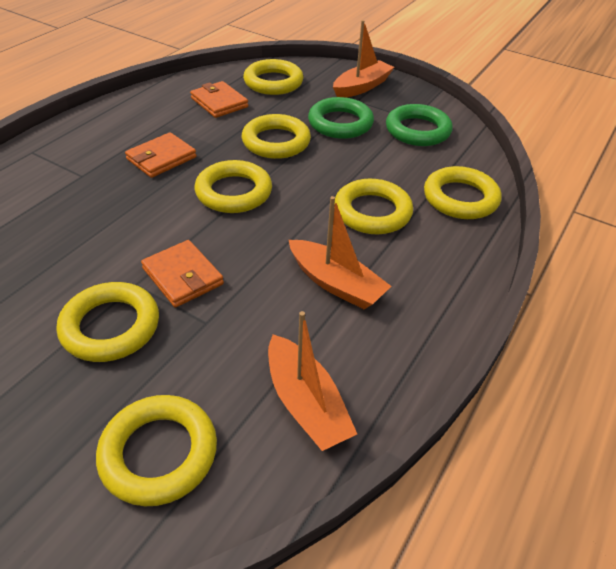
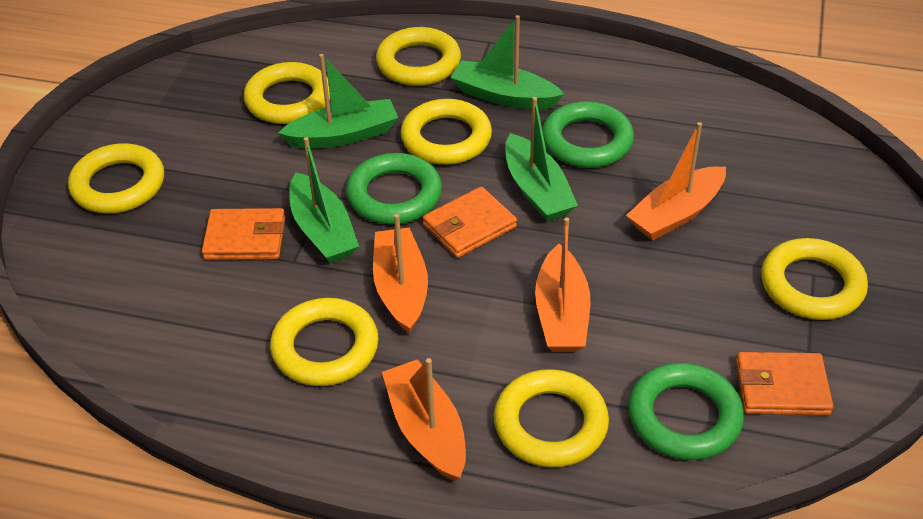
green boat: none = 0 -> [278,54,398,149] [289,137,359,263] [450,15,564,109] [505,97,578,221] = 4
green ring: [308,97,374,139] [386,104,453,146] = 2 -> [346,153,442,224] [542,101,634,168] [628,363,744,460] = 3
orange boat: [268,311,357,451] [289,196,391,309] [333,20,394,98] = 3 -> [373,214,428,334] [382,358,466,481] [535,217,590,352] [626,122,726,240] = 4

